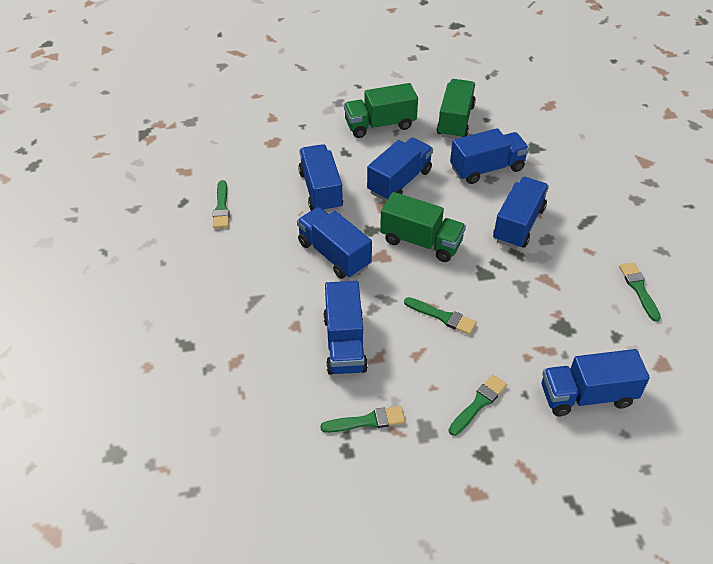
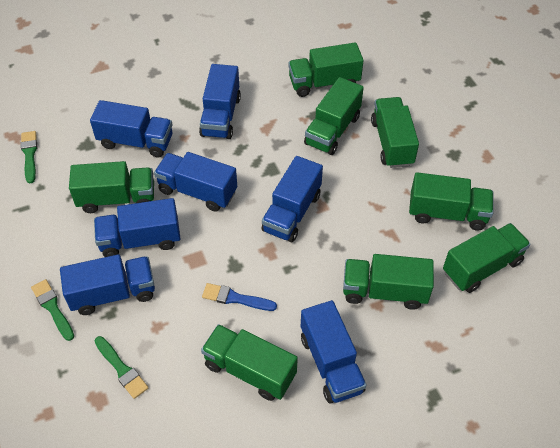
blue brush: none = 0 -> [202,283,277,311] = 1
green brush: [213,180,230,228] [320,406,405,433] [404,297,477,335] [449,375,507,436] [619,263,661,322] = 5 -> [21,131,37,184] [31,279,74,341] [95,336,148,399] = 3
green truck: [344,83,418,138] [380,192,466,262] [436,79,476,139] = 3 -> [69,161,154,213] [201,324,298,401] [288,43,364,97] [304,77,364,155] [343,254,434,310] [371,97,419,168] [409,172,493,230] [443,223,531,293] = 8

